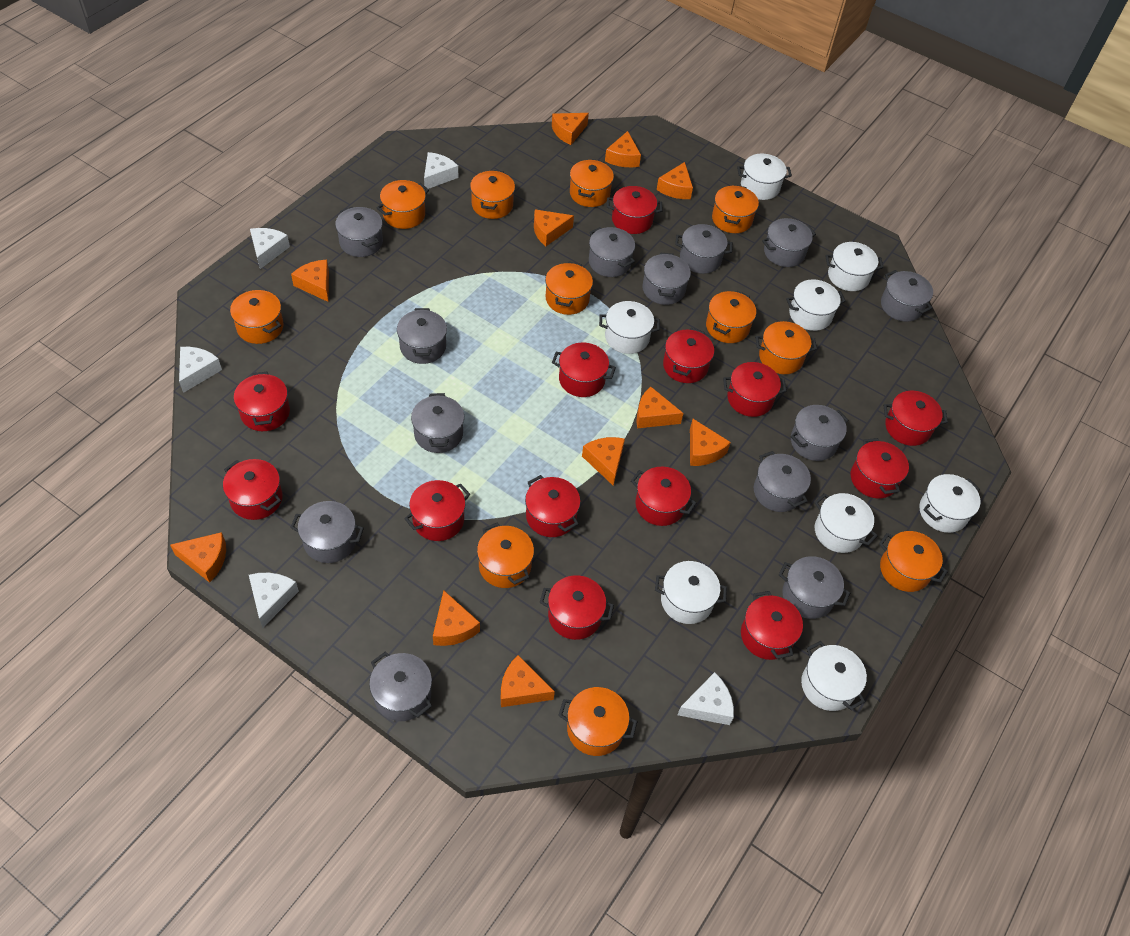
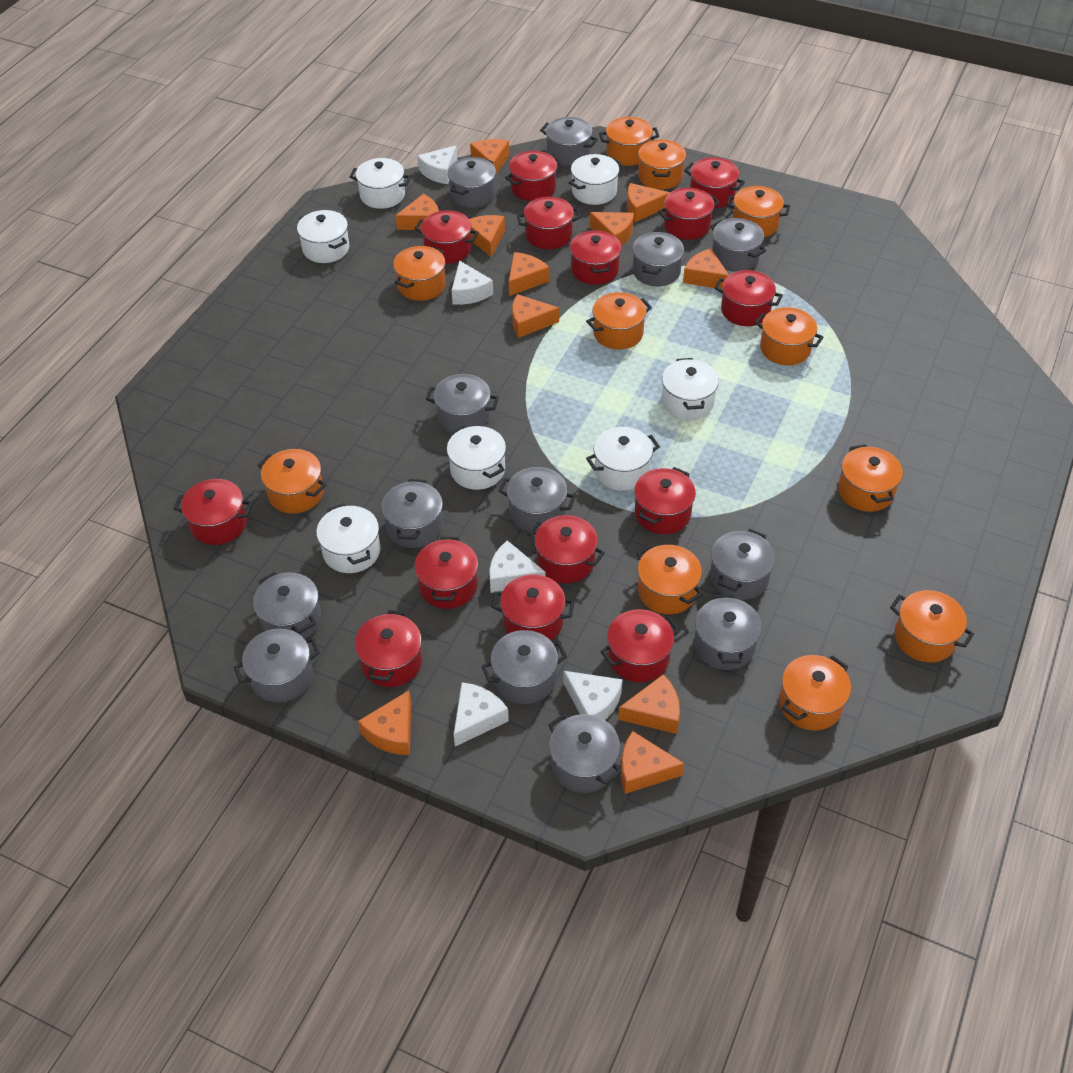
red pot: [223,459,283,520] [234,372,290,431] [404,480,470,541] [525,475,581,537] [540,575,614,640] [552,343,616,397] [607,186,662,234] [631,466,697,526] [663,328,714,383] [723,362,787,417] [741,591,803,660] [851,438,909,499] [884,391,948,446] = 13 -> [174,479,252,545] [355,610,422,687] [414,210,479,264] [414,537,478,609] [491,574,574,641] [505,151,561,201] [517,197,581,249] [528,515,605,583] [570,230,622,285] [600,609,680,682] [634,467,696,534] [658,187,720,240] [684,157,745,208] [715,270,783,326] = 14
white pot: [599,301,660,354] [655,561,727,624] [737,154,792,200] [786,279,846,331] [801,641,867,711] [814,493,878,553] [825,242,884,291] [919,474,981,533] = 8 -> [297,210,349,263] [316,503,380,573] [349,158,411,209] [447,426,506,490] [568,154,621,205] [586,427,660,491] [662,358,719,420] = 7

